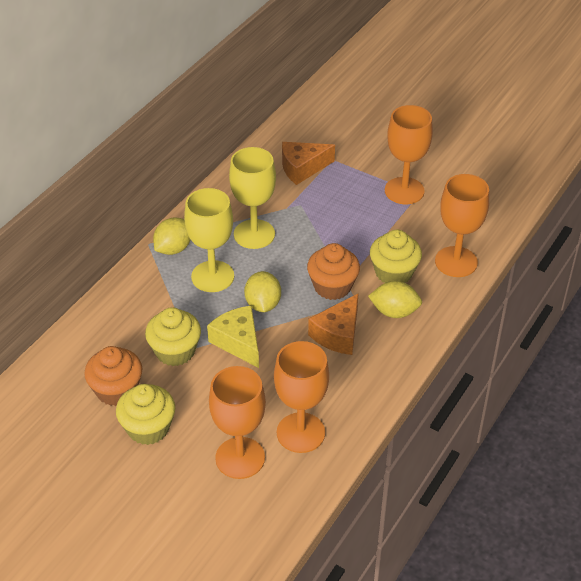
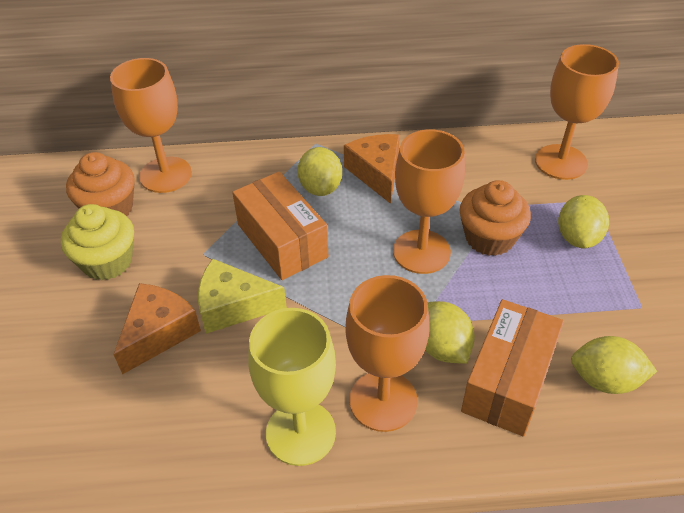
orange box: none = 0 -> [232,172,328,280] [461,299,564,437] = 2
yellow cupcake: [116,384,175,445] [145,307,201,366] [370,229,422,283] = 3 -> [61,204,134,280] = 1
yellow goblet: [184,188,234,292] [229,147,276,249] = 2 -> [248,308,336,466] = 1
yellow lemon: [153,217,190,255] [244,271,281,312] [368,281,422,318] = 3 -> [297,147,342,196] [425,301,475,364] [558,195,609,248] [571,336,657,394] = 4

